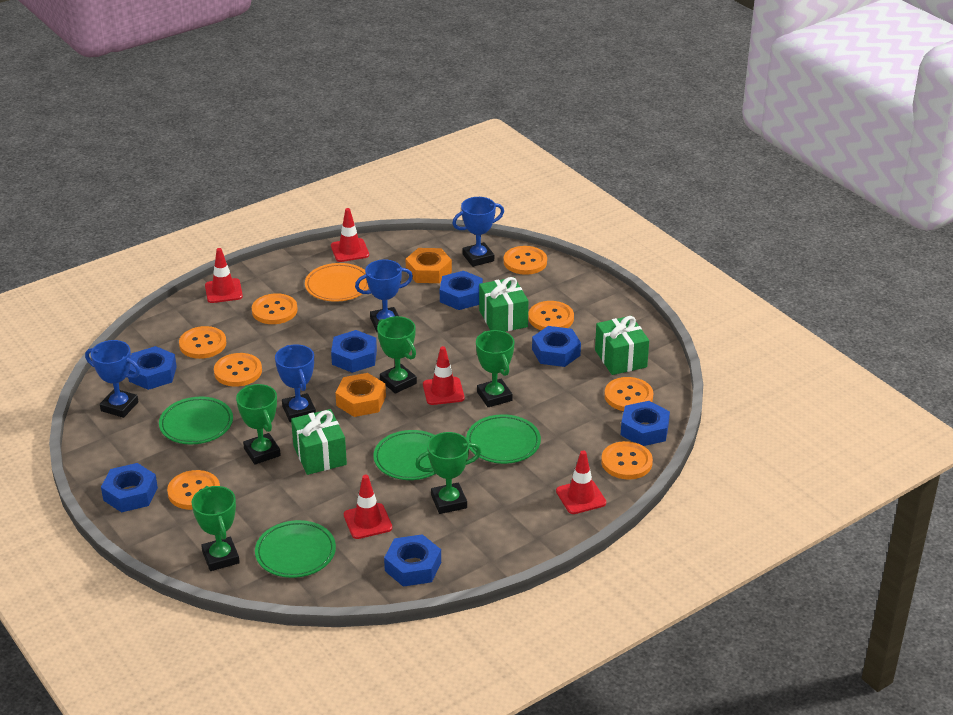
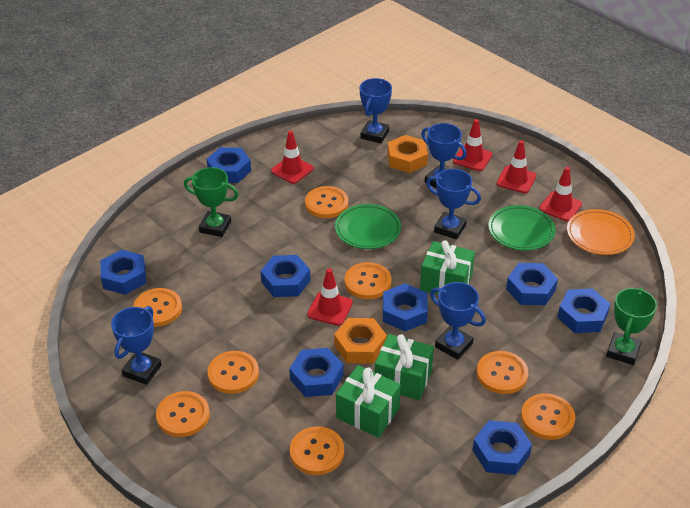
blue nut: [101,463,158,512] [128,346,177,390] [331,330,377,373] [384,534,441,587] [440,271,483,310] [532,326,581,367] [621,401,670,446] = 7 -> [100,250,146,295] [207,147,251,183] [261,255,310,297] [289,348,344,397] [383,283,428,331] [473,420,532,475] [506,263,558,305] [557,288,610,333] = 8
blue trophy: [85,340,140,418] [275,344,316,422] [355,260,413,333] [452,197,504,267] = 4 -> [111,306,162,385] [360,78,392,143] [421,123,467,188] [426,169,481,240] [430,282,486,360] = 5
green plate: [159,397,233,445] [255,520,336,578] [373,430,436,480] [466,414,541,464] = 4 -> [335,204,401,249] [488,205,555,251] = 2
green trophy: [191,486,240,571] [236,384,281,465] [377,316,417,394] [415,432,481,514] [476,330,515,407] = 5 -> [184,167,239,237] [606,288,657,365] = 2

